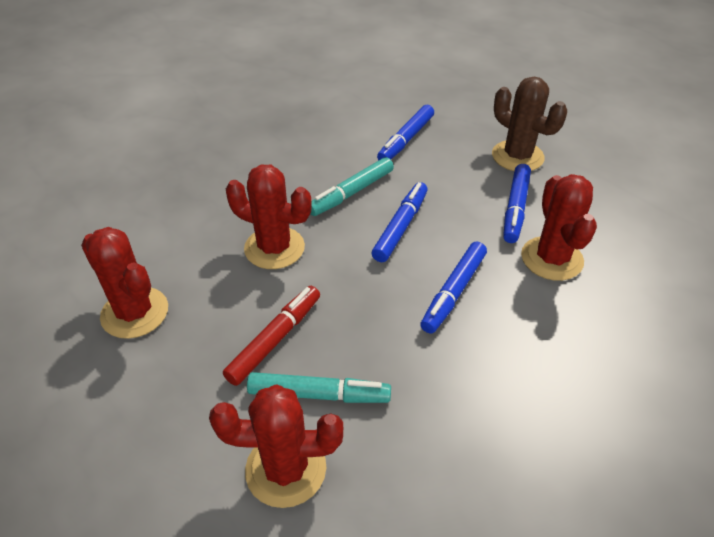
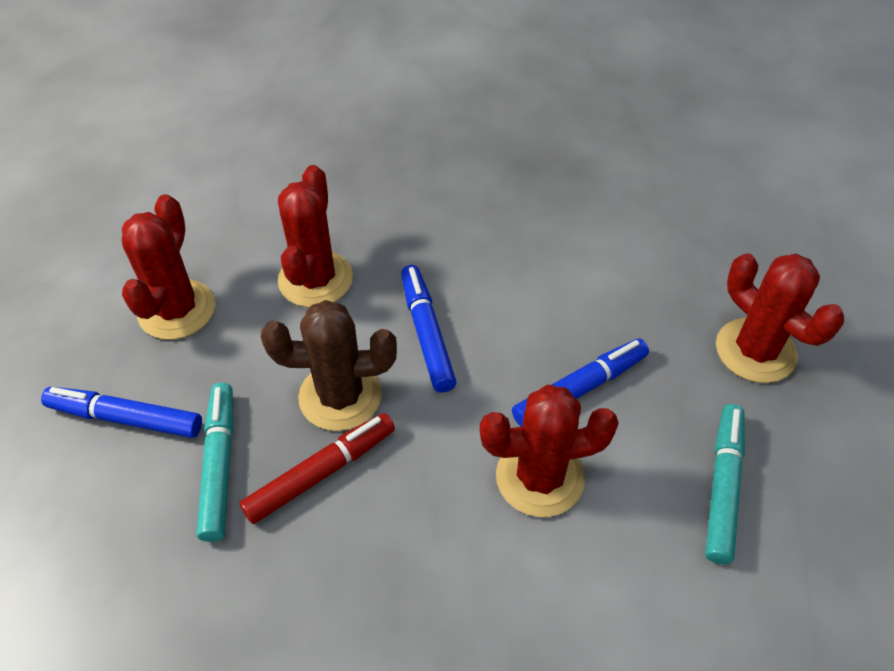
blue marker: [371,182,428,262] [377,105,434,160] [420,242,487,333] [503,164,531,243] = 4 -> [41,387,202,438] [401,265,457,393] [512,338,649,427] = 3

